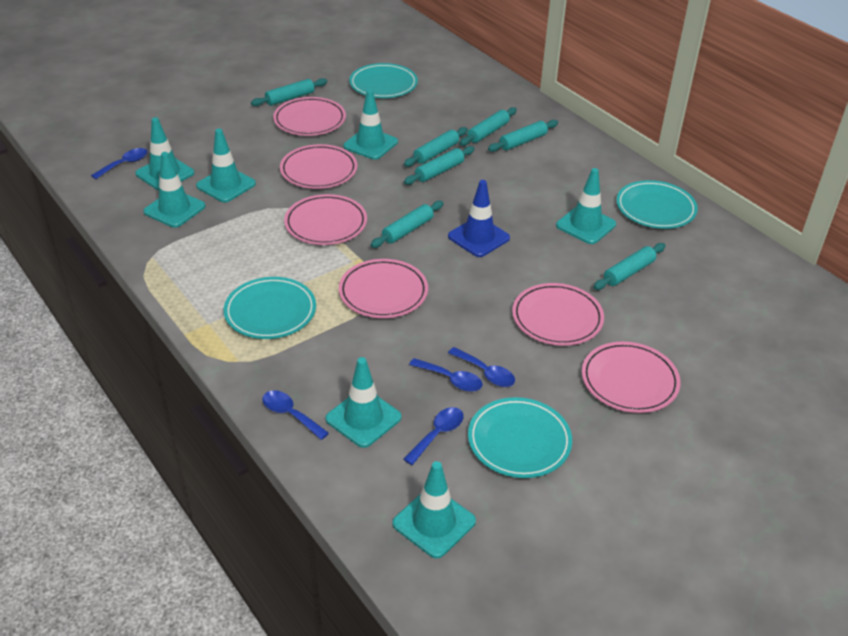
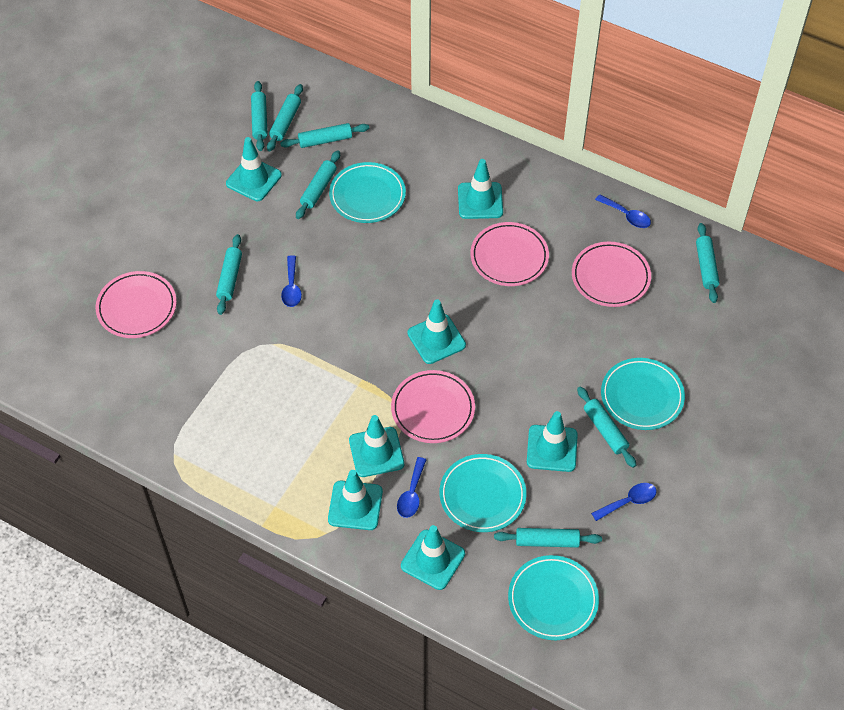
blue spoon: [91,148,148,179] [262,390,329,440] [403,407,464,465] [409,358,483,392] [448,347,515,387] = 5 -> [281,255,302,307] [397,457,427,518] [591,483,657,521] [595,194,651,228] = 4
blue traffic cone: [448,180,510,257] = 1 -> none = 0
pink plate: [273,97,346,136] [280,144,357,189] [284,194,367,245] [339,259,428,318] [512,283,604,346] [582,342,681,413] = 6 -> [96,271,177,338] [391,370,475,443] [470,222,549,286] [572,241,651,307] = 4
turquoise rolling pin: [251,78,327,106] [371,201,444,248] [404,127,468,167] [404,146,475,185] [459,107,517,146] [488,120,558,152] [593,243,666,290] = 7 -> [216,234,242,315] [251,81,268,151] [267,84,303,151] [280,123,369,148] [296,150,340,219] [494,528,602,548] [577,386,636,468] [696,223,720,303] = 8

